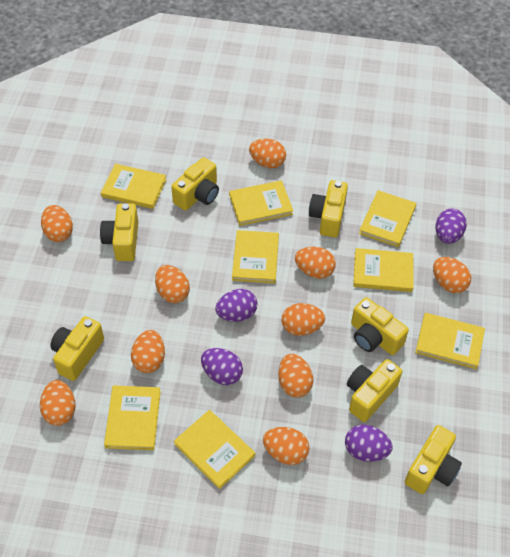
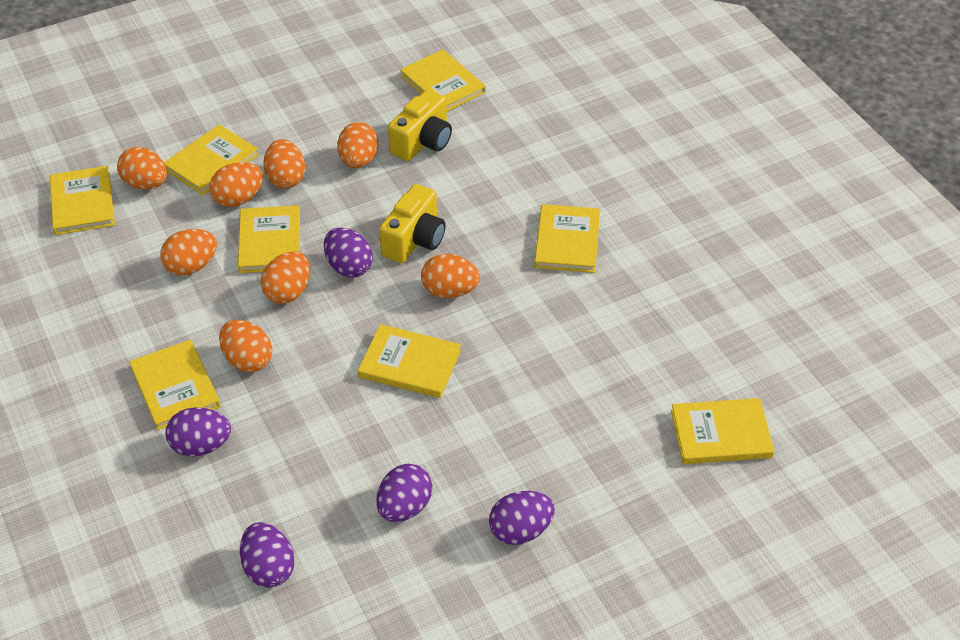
orange egg: [40,380,76,426] [41,205,73,242] [131,330,165,373] [155,265,190,303] [249,139,286,168] [263,427,309,465] [278,354,313,397] [282,303,325,336] [295,247,336,279] [433,257,471,293] = 10 -> [117,147,167,190] [160,229,217,276] [210,162,263,207] [219,320,272,372] [261,251,310,304] [263,139,305,189] [337,122,378,168] [421,254,480,298] = 8
purple egg: [201,348,243,385] [215,289,257,322] [345,425,392,462] [436,209,467,244] = 4 -> [165,407,231,456] [240,522,295,588] [324,228,373,278] [376,464,432,522] [489,491,555,545] = 5
yellow camera: [50,316,104,381] [100,203,138,261] [171,157,219,211] [309,180,348,238] [347,359,402,422] [351,297,409,355] [405,425,462,494] = 7 -> [379,184,446,263] [388,89,452,161] = 2

